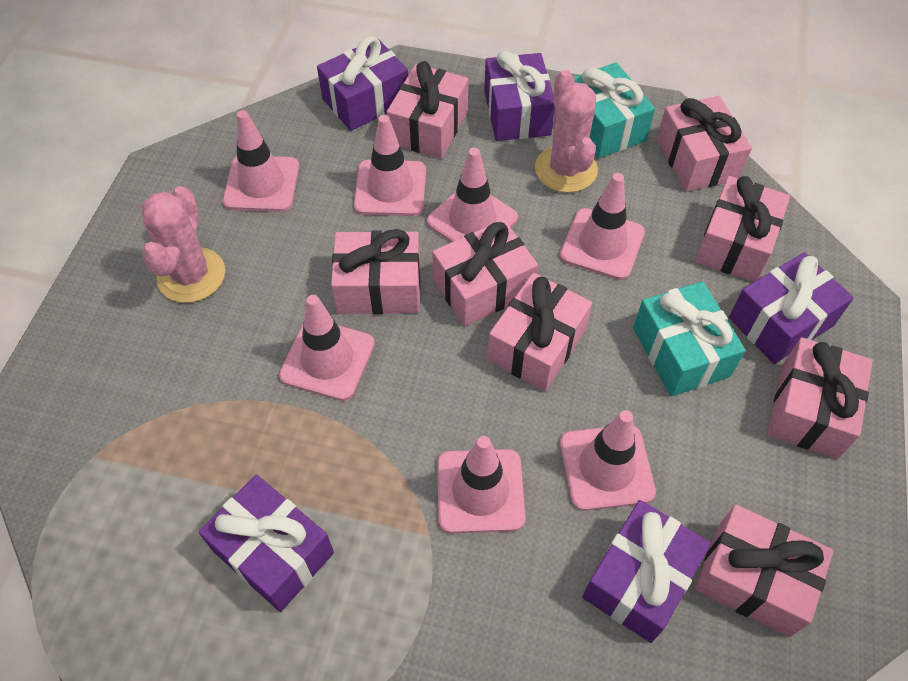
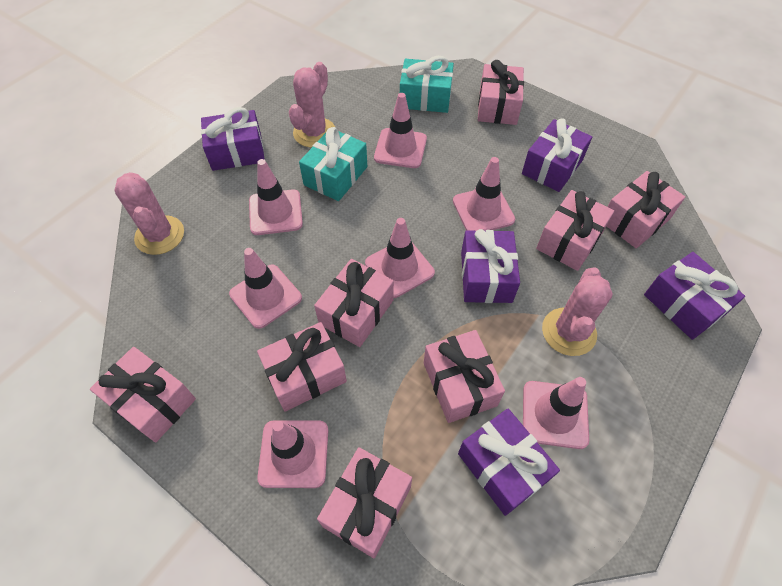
pink cactus: [141,186,225,303] [535,70,598,193] = 2 -> [114,172,184,255] [289,62,335,148] [542,267,613,356] = 3

